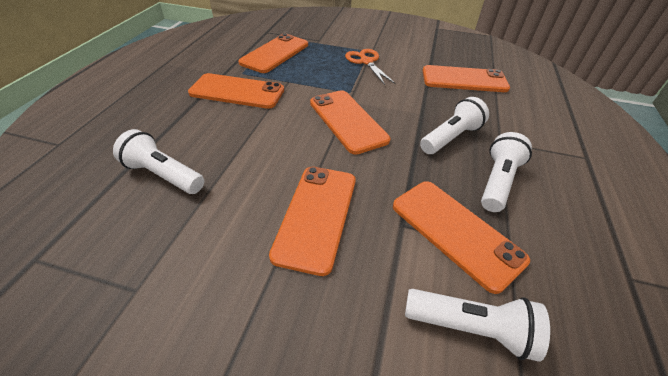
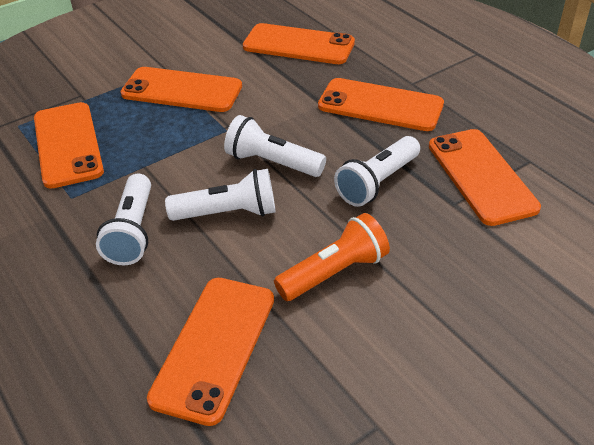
orange flashlight: none = 0 -> [274,213,390,301] = 1
orange scissors: [345,49,396,85] = 1 -> none = 0

